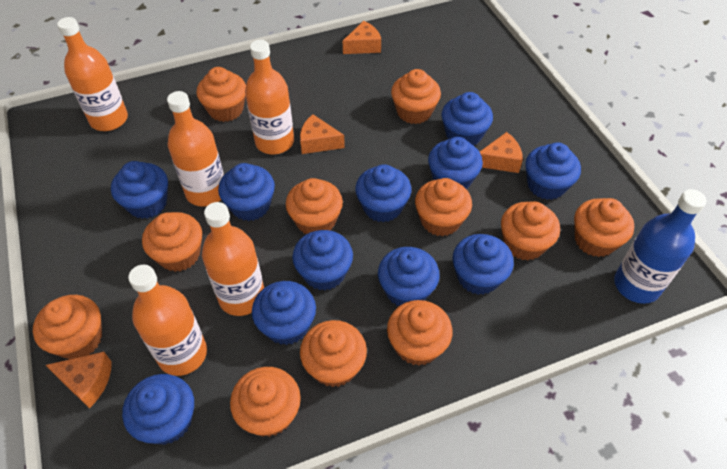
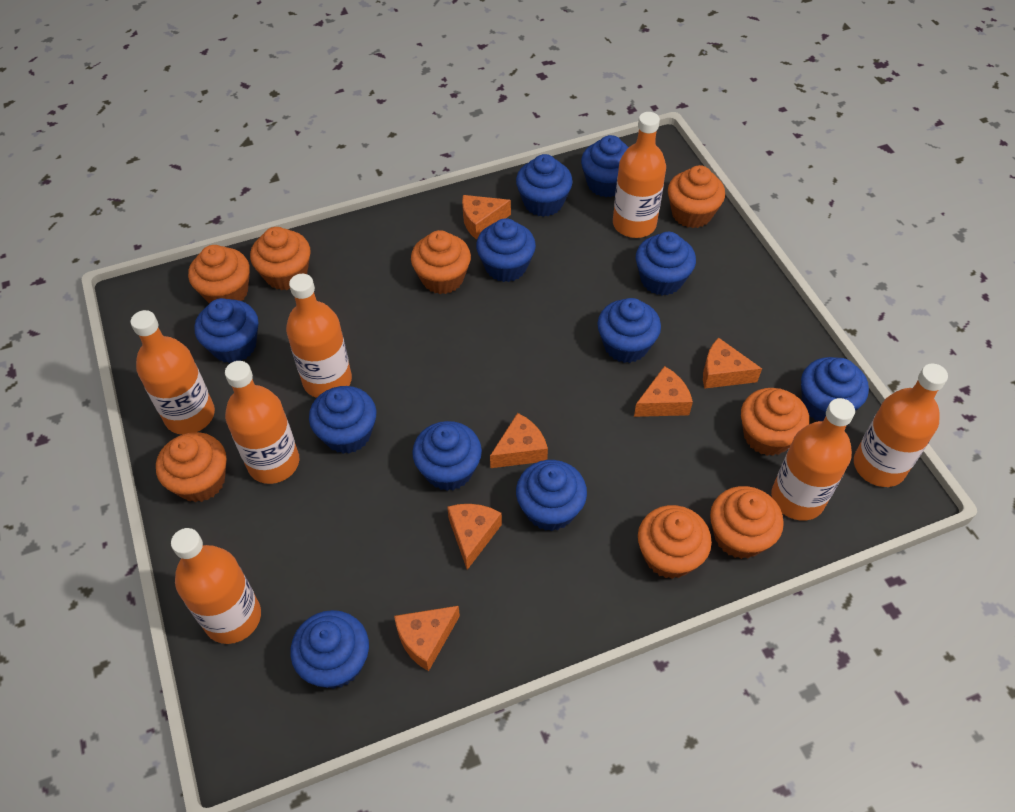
blue bottle: [614,189,706,304] = 1 -> none = 0
orange bottle: [57,17,128,131] [128,265,207,376] [167,91,224,207] [202,202,264,316] [245,40,294,154] = 5 -> [131,310,215,435] [171,528,261,644] [225,361,299,484] [286,274,352,398] [613,112,666,238] [771,398,855,521] [854,364,948,487] = 7
orange cheese: [46,352,112,408] [300,114,345,154] [343,21,381,54] [480,132,523,173] = 4 -> [394,606,460,671] [447,504,502,570] [462,195,511,240] [490,413,548,468] [634,366,693,417] [703,338,762,389] = 6
orange cupcake: [33,295,102,359] [142,212,202,272] [196,67,246,122] [230,367,301,437] [286,178,343,234] [300,320,367,387] [387,300,453,366] [391,69,441,124] [415,178,472,236] [501,201,560,260] [574,198,634,257] = 11 -> [156,432,227,502] [188,245,250,304] [250,227,311,290] [411,230,471,294] [638,505,712,579] [668,165,725,228] [710,486,784,559] [741,388,809,456] = 8

